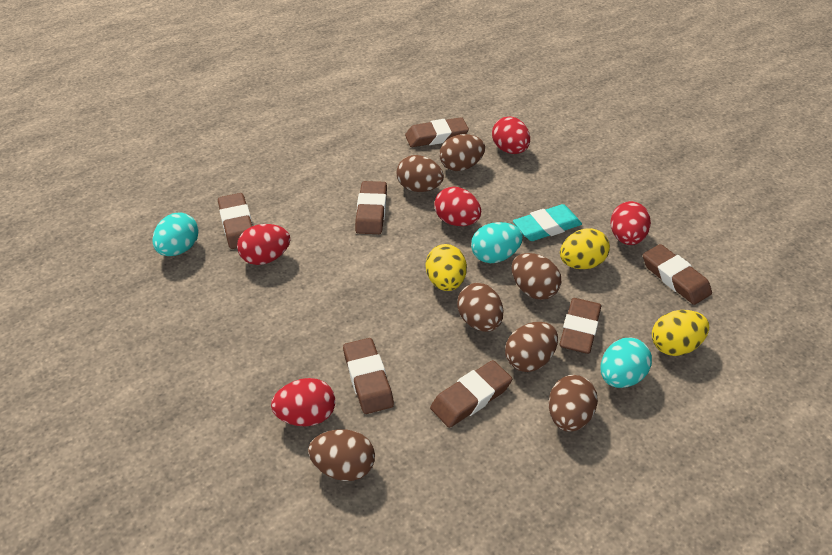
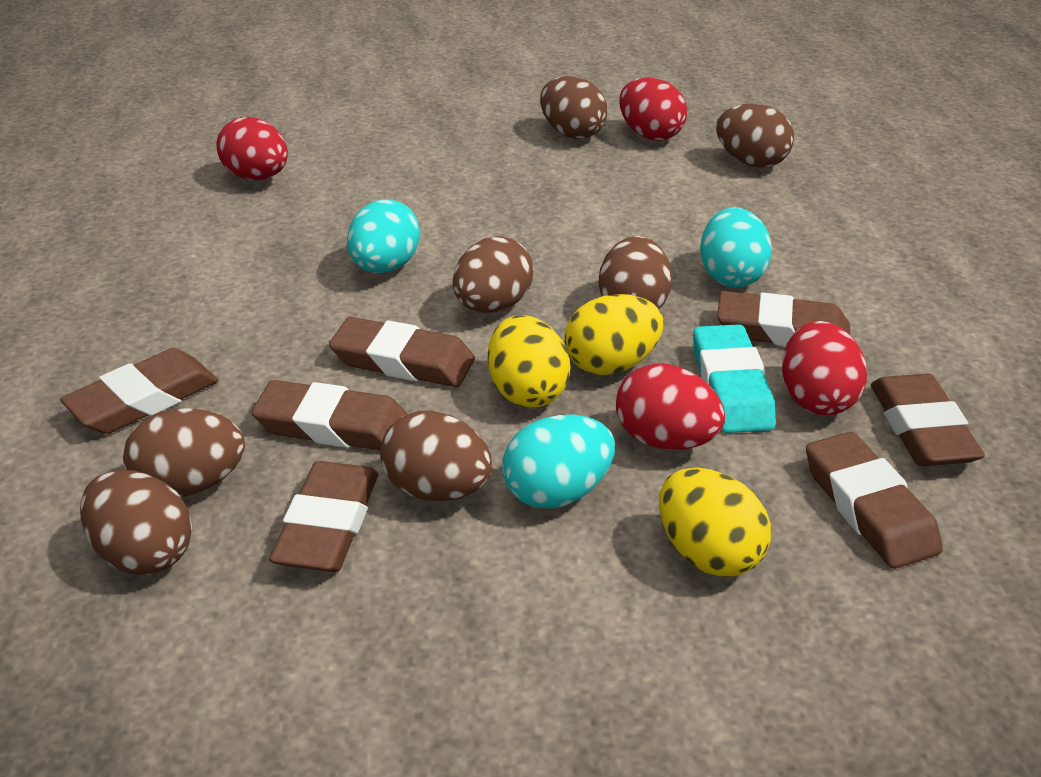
red egg: [237,224,290,265] [271,378,335,426] [434,187,481,226] [492,116,530,154] [611,201,651,245] = 5 -> [216,117,288,180] [616,363,725,450] [619,77,687,141] [782,321,867,415] = 4

